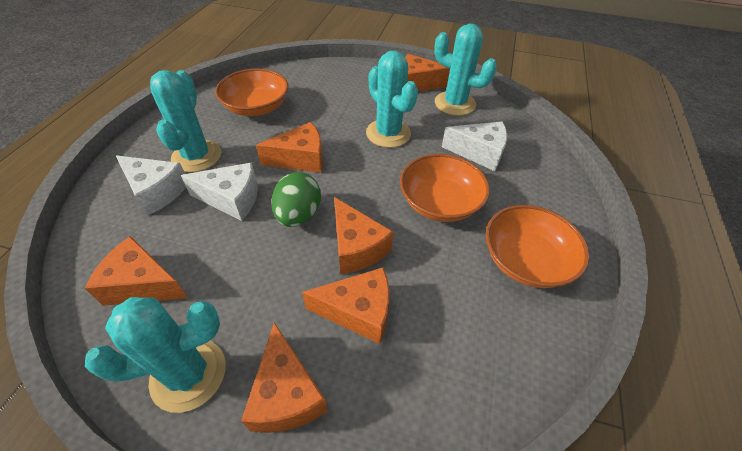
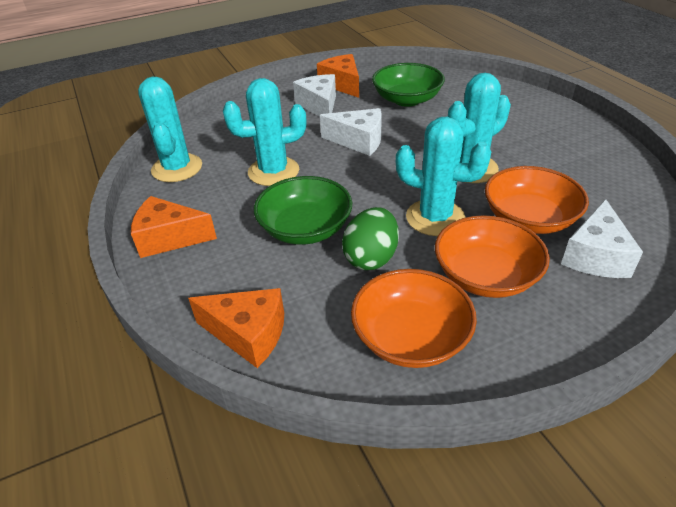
green bowl: none = 0 -> [254,176,352,245] [372,63,445,107] = 2
orange cheese: [85,236,188,306] [241,322,328,433] [256,122,323,173] [302,267,389,344] [334,197,394,274] [405,54,450,92] = 6 -> [131,196,217,258] [188,288,284,368] [317,54,359,98] = 3

